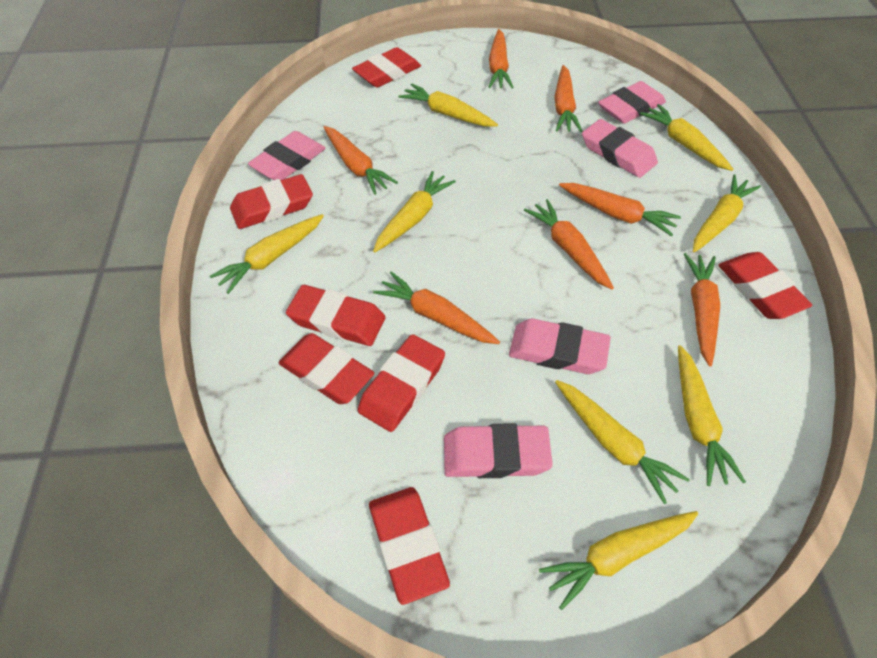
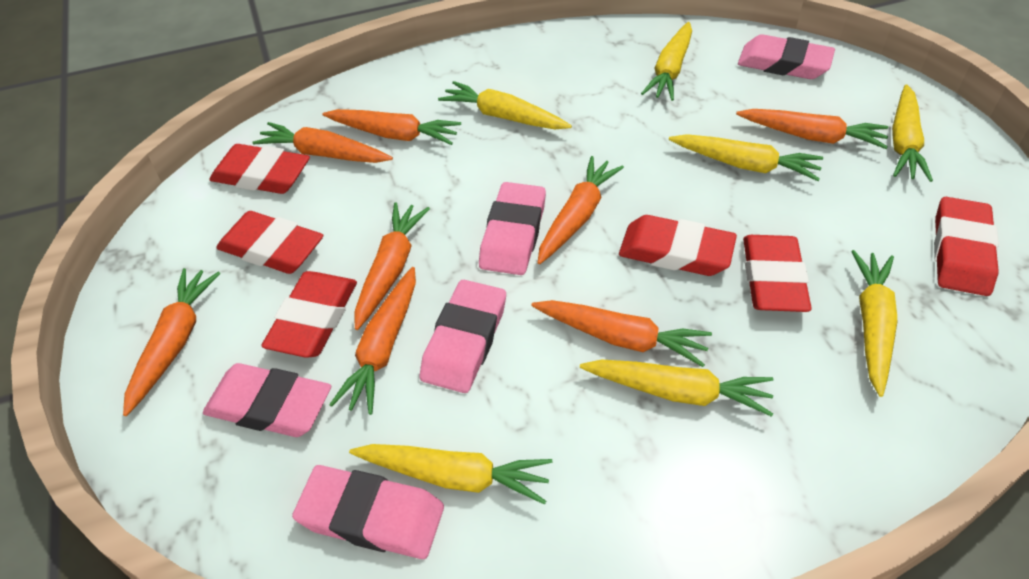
orange carrot: [324,126,398,195] [373,271,500,344] [488,29,514,88] [524,199,614,290] [554,65,582,132] [559,183,681,236] [684,253,720,366] = 7 -> [123,268,221,416] [252,122,393,163] [323,109,461,145] [329,267,416,415] [354,202,430,330] [531,300,712,367] [538,156,624,264] [736,109,888,149] = 8
red eraser: [230,174,313,229] [278,333,374,404] [286,285,385,346] [352,47,421,88] [358,334,445,432] [369,487,450,605] [718,252,812,319] = 7 -> [209,144,310,194] [216,211,324,274] [261,271,357,358] [619,215,737,276] [743,235,812,312] [934,197,999,296] = 6
yellow carrot: [210,214,324,294] [373,171,456,252] [398,84,498,127] [539,511,698,610] [555,380,690,504] [640,104,733,171] [678,345,746,486] [693,174,761,252] = 8 -> [349,444,552,504] [438,81,572,129] [580,359,774,417] [641,22,692,101] [669,134,823,181] [851,250,897,397] [892,84,933,182] = 7

